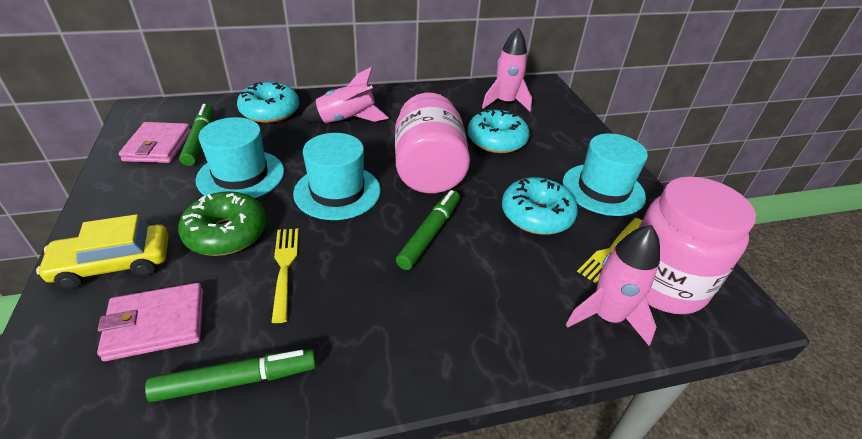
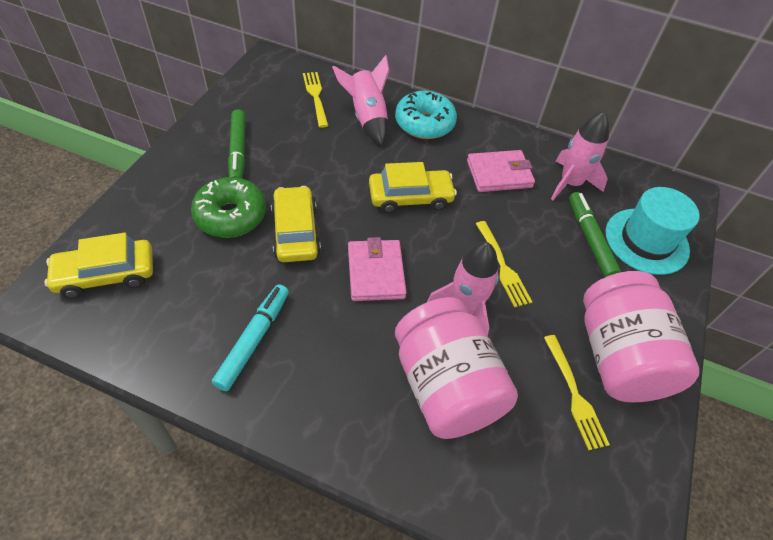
green marker: [145,349,316,402] [179,104,214,166] [396,190,460,270] = 3 -> [228,109,246,179] [569,192,621,277] = 2
turquoise donut: [237,82,299,123] [468,108,530,153] [502,177,578,235] = 3 -> [395,91,457,139] = 1
turquoise hat: [196,117,284,198] [293,133,381,220] [563,133,648,216] = 3 -> [606,187,700,275] = 1
turquoise marker: none = 0 -> [212,284,289,391] = 1
yellow car: [36,214,168,289] = 1 -> [44,233,153,298] [271,186,321,262] [369,162,457,213] = 3
yellow fork: [272,228,299,323] [577,218,642,283] = 2 -> [303,72,328,128] [476,221,532,307] [544,335,610,450] = 3

